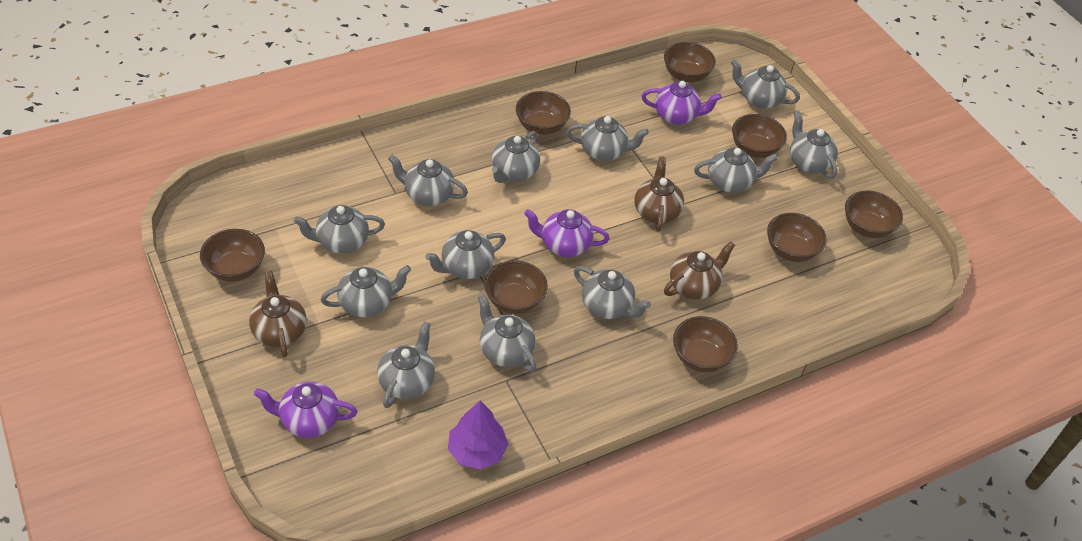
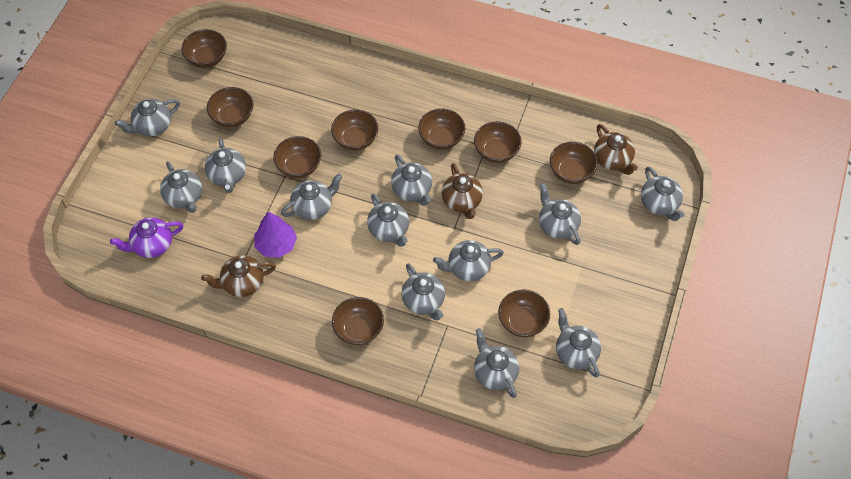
brown bowl: [200,229,265,282] [484,260,548,314] [516,91,571,135] [664,42,716,82] [673,316,738,372] [732,114,787,158] [767,213,827,262] [845,191,903,238] = 8 -> [182,29,227,68] [207,87,253,128] [273,136,321,178] [331,109,378,151] [332,297,384,345] [418,108,465,150] [474,121,522,163] [498,290,550,337] [550,142,598,184] = 9
purple teapot: [254,381,357,438] [524,209,610,257] [642,81,722,125] = 3 -> [110,217,183,258] = 1

